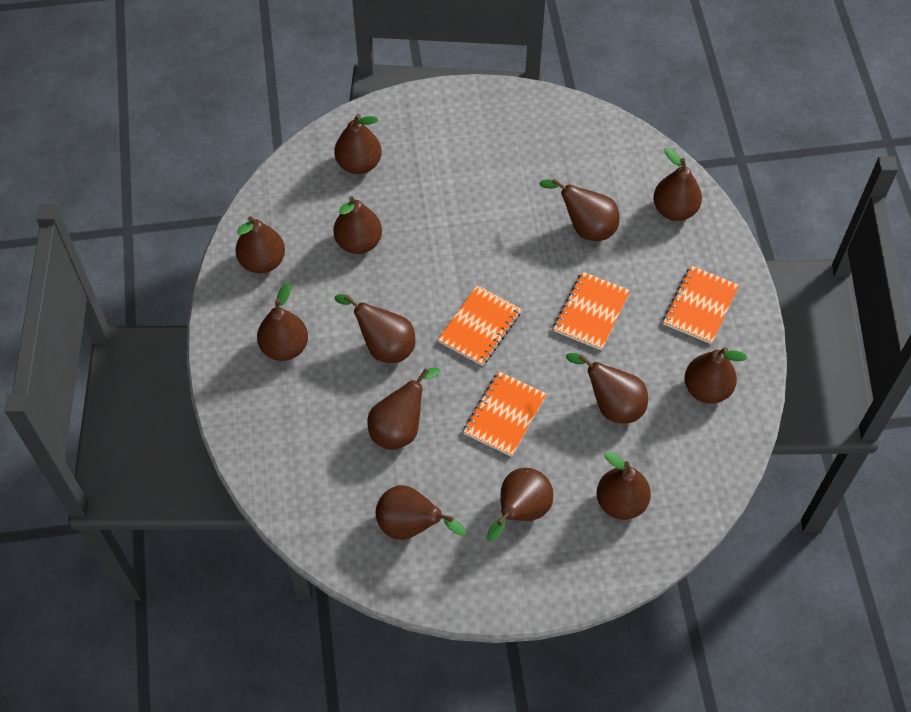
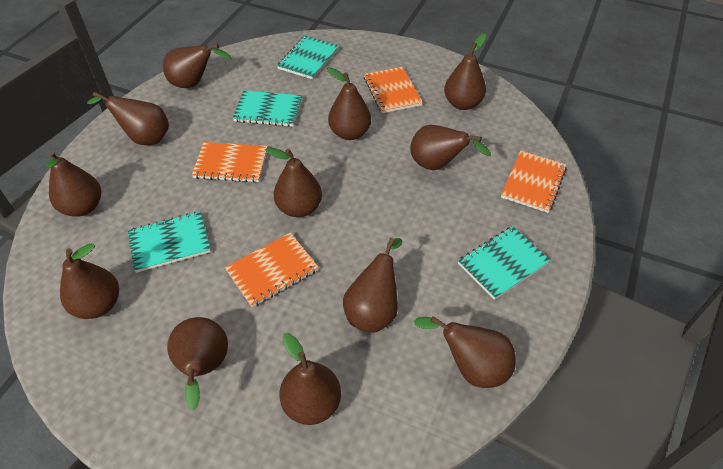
brown pear: [236,216,285,273] [257,283,308,361] [333,197,382,254] [334,114,382,174] [335,294,416,363] [367,367,440,450] [376,485,466,540] [487,468,553,542] [539,178,620,241] [566,353,648,423] [597,451,651,520] [653,148,702,221] [684,347,747,404] = 13 -> [46,151,101,217] [60,243,119,319] [87,92,169,145] [163,44,232,88] [167,317,228,410] [265,148,322,217] [279,333,341,425] [327,67,371,140] [343,238,402,333] [410,125,491,170] [414,316,516,388] [444,34,487,110] = 12
turquoise notebook: none = 0 -> [128,211,211,273] [233,90,302,127] [277,36,339,79] [458,226,551,300] = 4

